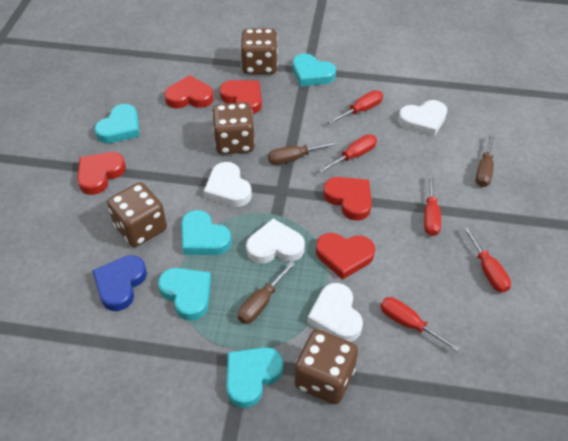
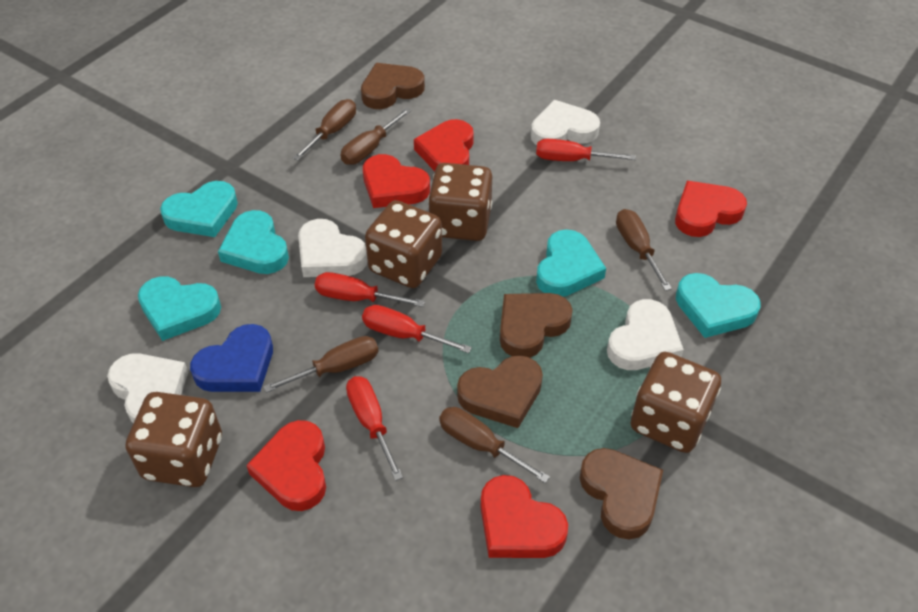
brown heart: none = 0 -> [361,63,425,109] [457,355,543,428] [500,293,573,358] [580,448,663,540] = 4
brown screwdriver: [238,261,295,324] [268,141,338,165] [476,133,494,187] = 3 -> [263,336,379,393] [293,99,356,161] [341,108,411,165] [439,407,550,483] [616,209,672,291] = 5
red screwdriver: [319,135,377,173] [328,90,383,124] [380,297,460,352] [424,175,441,236] [463,226,511,293] = 5 -> [315,272,425,307] [346,376,403,481] [362,305,472,353] [536,139,636,161] = 4

